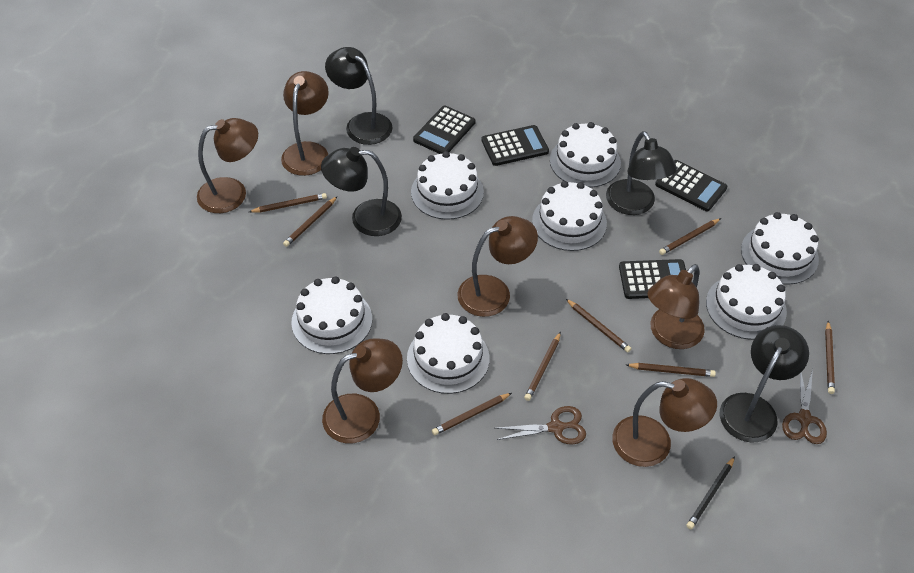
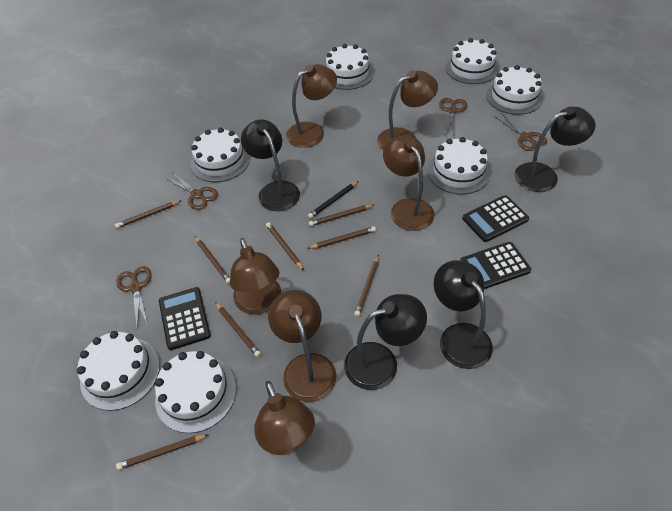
black calculator: [413,106,476,154] [482,125,549,166] [619,259,686,299] [655,160,728,211] = 4 -> [159,287,211,350] [460,242,531,289] [462,195,529,242] = 3
brown scissors: [495,406,586,444] [782,369,827,444] = 2 -> [116,266,152,326] [166,173,218,210] [439,98,467,134] [494,113,547,151] = 4

